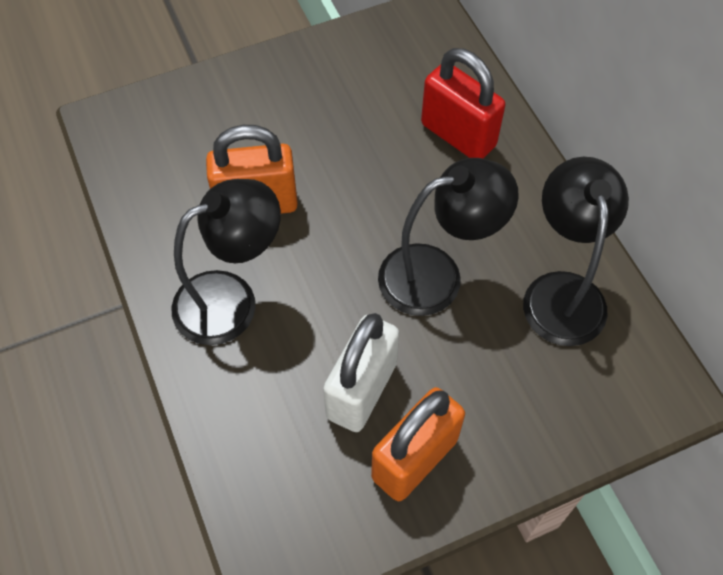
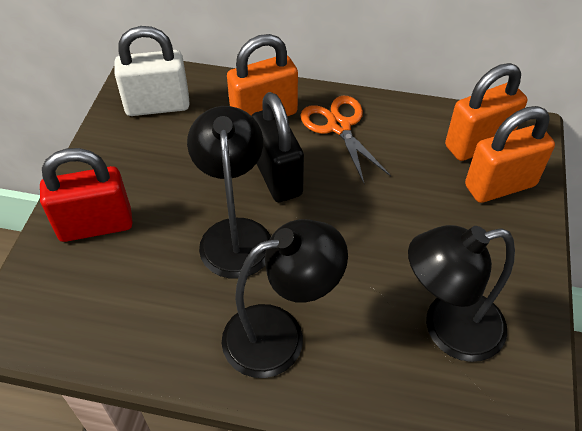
black padlock: none = 0 -> [251,92,304,202] = 1
orange padlock: [206,125,298,214] [371,387,465,501] = 2 -> [227,34,298,116] [445,63,527,161] [465,106,555,203] = 3
orange scissors: none = 0 -> [300,96,391,183] = 1

